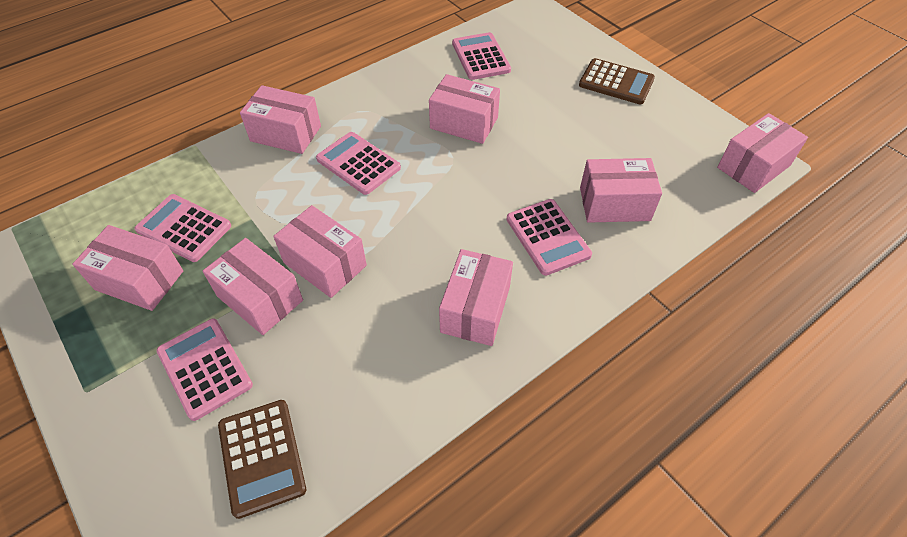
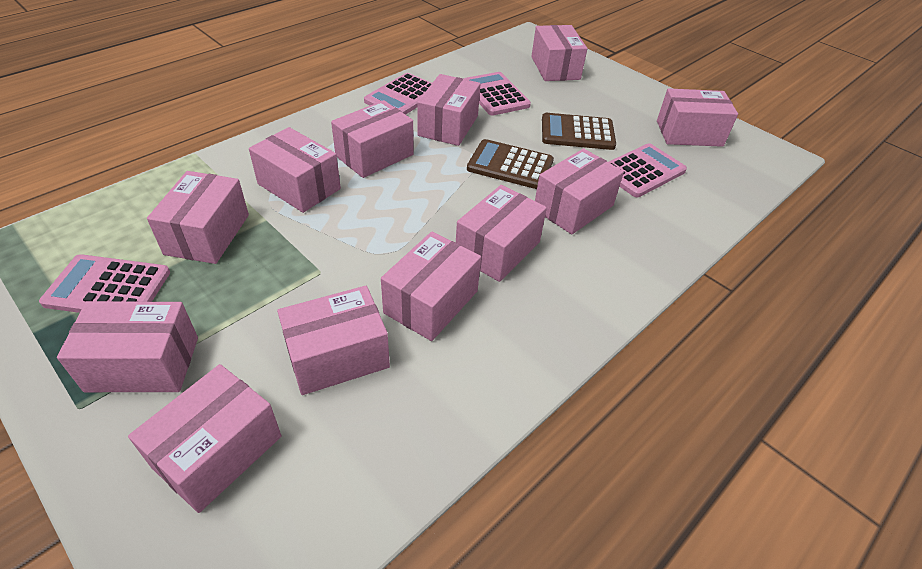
pink box: [72,225,183,311] [203,238,303,335] [240,85,321,154] [273,205,367,298] [429,74,500,144] [439,249,513,346] [580,158,662,223] [717,113,808,193] = 8 -> [57,301,198,392] [128,364,282,513] [147,171,249,264] [249,127,341,213] [277,286,390,395] [331,100,414,178] [381,231,481,341] [417,74,481,146] [456,185,547,282] [531,25,587,81] [535,149,624,234] [657,88,738,147] = 12
pink calculator: [134,194,231,262] [156,319,253,421] [316,132,401,195] [452,32,511,80] [506,199,592,276] = 5 -> [39,254,170,313] [364,73,432,115] [464,72,531,116] [609,143,687,197] = 4

